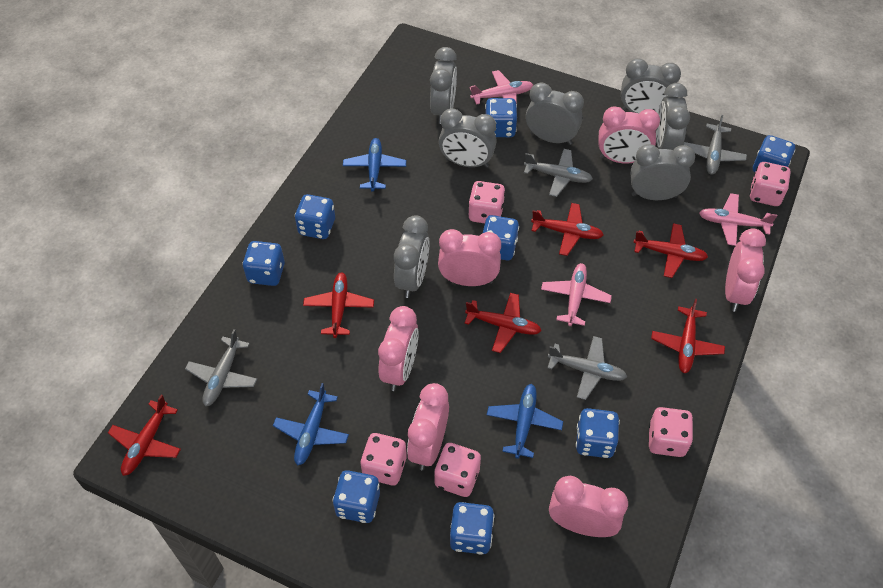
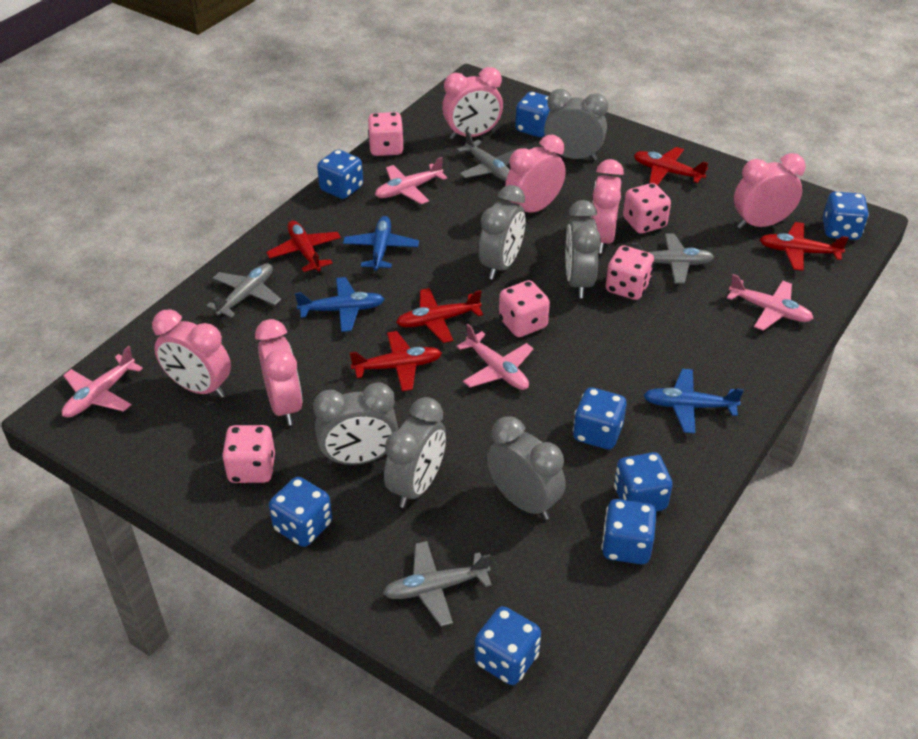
grey clock: [394,215,430,298] [430,47,457,124] [439,108,497,168] [526,82,584,145] [621,58,681,113] [630,144,695,200] [656,83,690,150] = 7 -> [313,382,398,465] [384,397,446,508] [479,185,525,280] [487,416,566,520] [544,89,608,161] [566,200,601,298] = 6
pink plane: [470,70,533,105] [541,263,612,326] [699,193,777,246] = 3 -> [62,346,143,418] [375,157,447,204] [457,324,534,390] [727,274,814,331] = 4
red plane: [108,395,181,476] [303,272,374,338] [465,293,542,353] [531,203,604,256] [633,223,708,278] [651,299,725,373] = 6 -> [266,221,341,272] [349,331,442,391] [396,288,483,343] [634,147,708,185] [759,222,849,271] = 5

